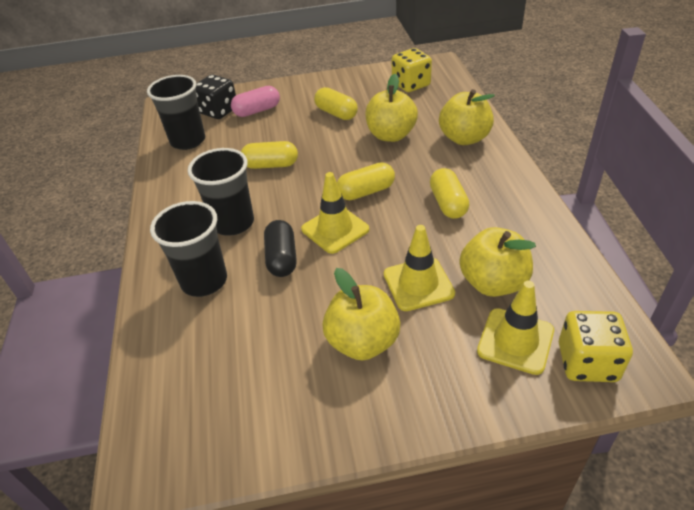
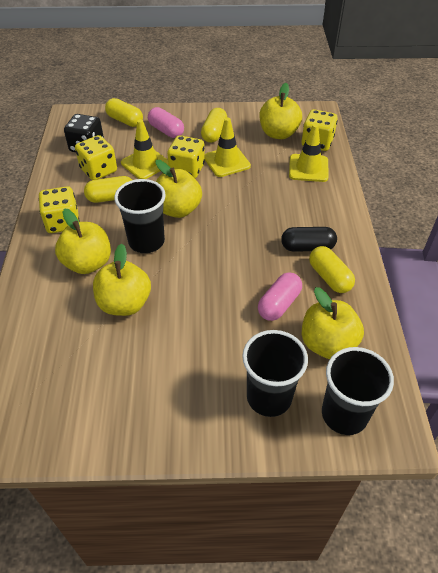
pink capsule: [231,86,280,117] = 1 -> [148,107,184,138] [258,272,302,321] = 2
yellow apple: [323,268,400,361] [365,74,418,142] [439,89,495,145] [459,227,536,297] = 4 -> [55,208,111,274] [93,244,151,316] [155,160,202,218] [260,83,302,139] [302,287,364,359] = 5
yellow dice: [392,48,432,92] [559,311,633,382] = 2 -> [39,186,80,233] [75,135,117,180] [167,135,205,178] [302,109,338,151] = 4

